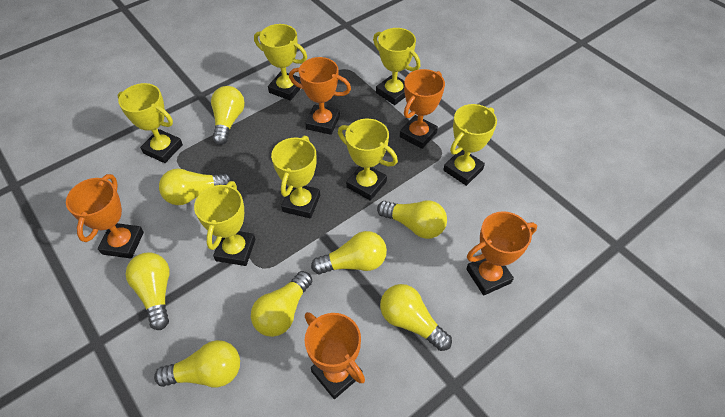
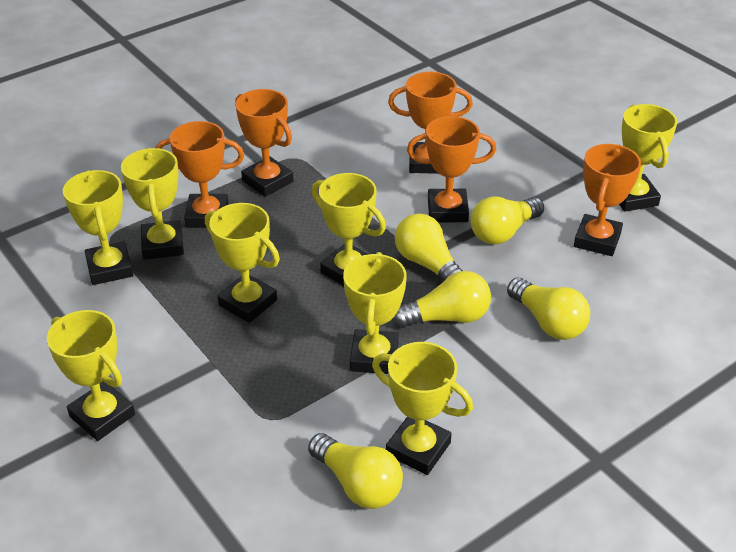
yellow light bulb: [126,252,170,330] [154,340,240,388] [159,168,233,205] [211,86,245,145] [251,271,312,337] [311,231,387,274] [377,200,447,239] [380,284,452,351] = 8 -> [308,433,403,509] [392,271,491,328] [395,213,463,281] [471,197,544,244] [507,277,590,340] = 5
yellow trophy: [117,83,183,163] [194,181,256,266] [254,24,307,101] [271,136,320,218] [338,119,398,201] [373,28,420,105] [443,104,497,186] = 7 -> [47,310,135,441] [63,170,133,285] [121,148,184,260] [205,203,280,323] [312,173,386,286] [343,252,407,374] [372,342,473,475] [619,104,677,212] = 8

